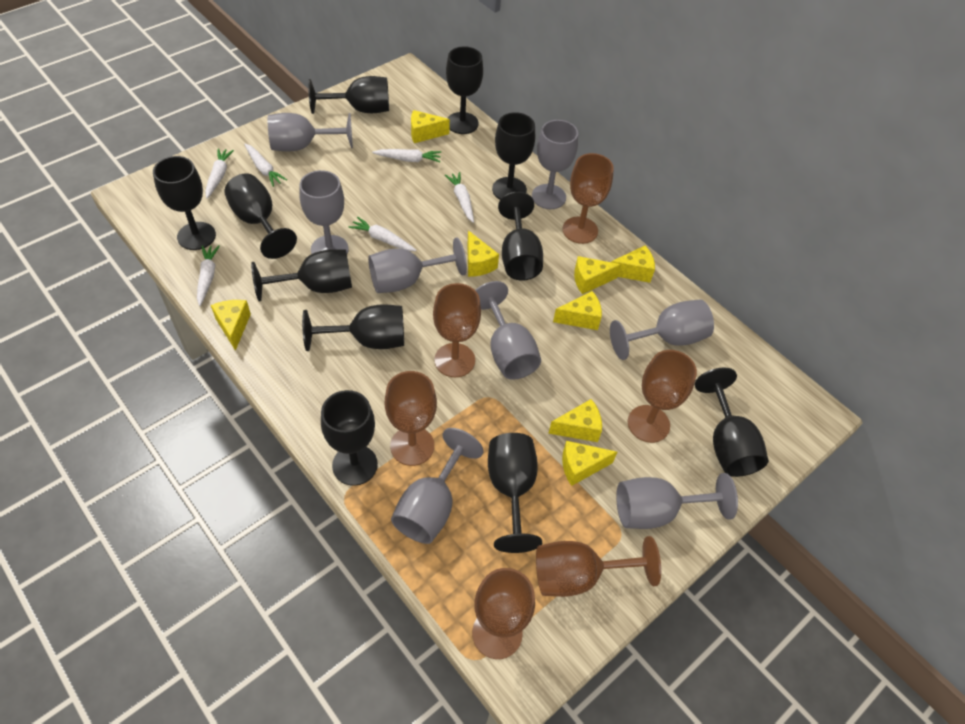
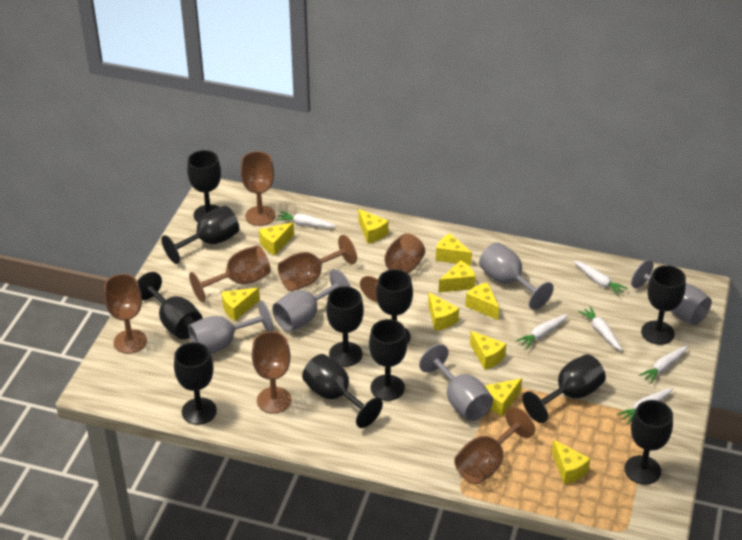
brown goblet: [385,371,437,466] [433,283,481,377] [472,568,535,659] [536,536,661,597] [563,153,614,244] [628,350,697,443] = 6 -> [104,274,147,354] [189,245,270,302] [241,151,275,226] [252,331,291,414] [278,235,357,291] [360,234,425,302] [454,407,535,484] = 7
grey goblet: [268,113,353,152] [299,170,349,254] [368,238,467,293] [391,428,484,544] [475,281,541,380] [532,120,578,209] [610,300,714,360] [616,473,738,529] = 8 -> [188,301,273,354] [272,269,351,332] [419,344,493,421] [479,242,554,310] [631,260,712,325] = 5
yellow cheese: [211,300,251,351] [411,110,450,143] [467,230,499,277] [548,399,602,442] [553,291,602,330] [562,441,617,486] [574,256,621,294] [611,246,655,283] = 8 -> [221,288,260,321] [259,223,294,255] [358,209,389,244] [428,292,459,331] [436,233,472,265] [438,261,476,293] [465,282,499,320] [470,331,506,370] [485,378,522,416] [552,440,590,484] = 10

